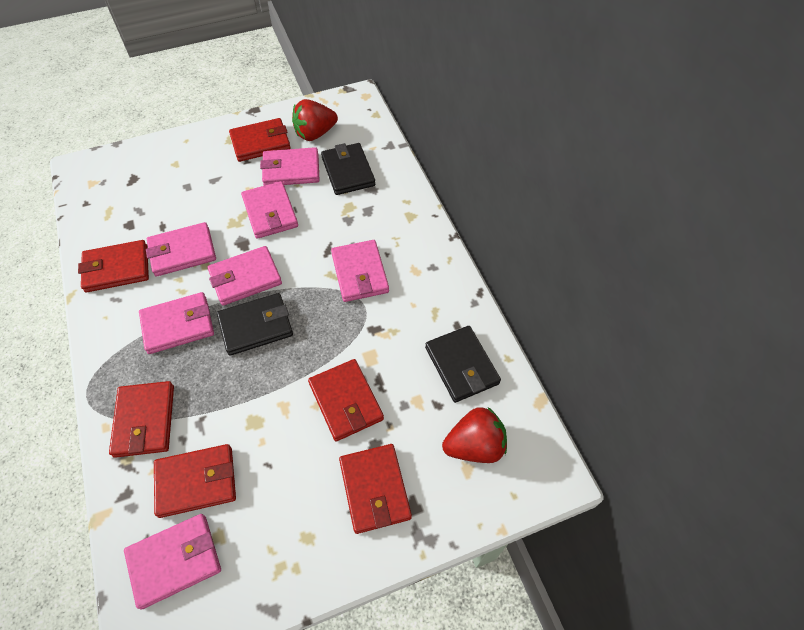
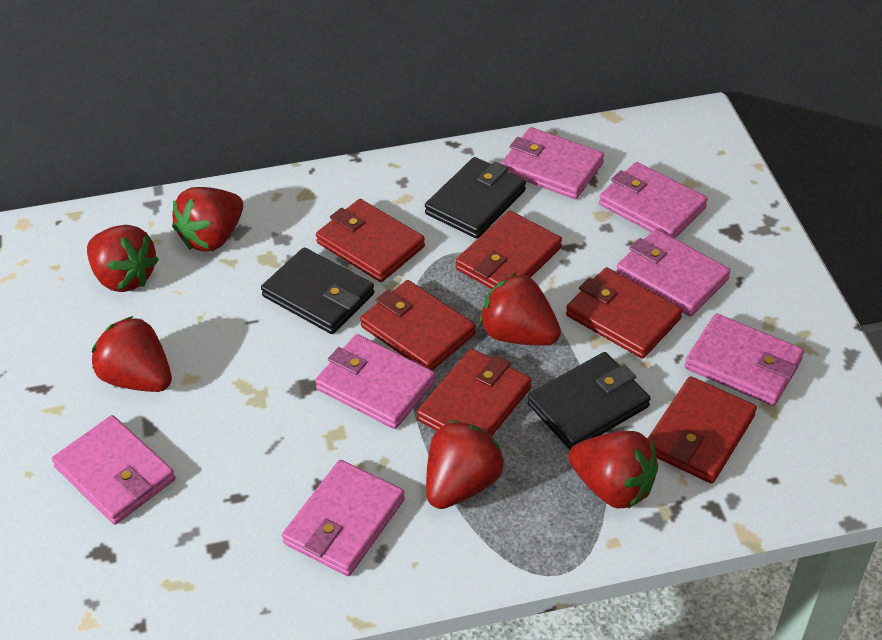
red strawberry: [292,99,338,141] [442,407,507,463] = 2 -> [87,225,159,292] [92,316,172,392] [172,187,243,251] [426,420,505,509] [480,273,561,346] [569,431,658,509] = 6

